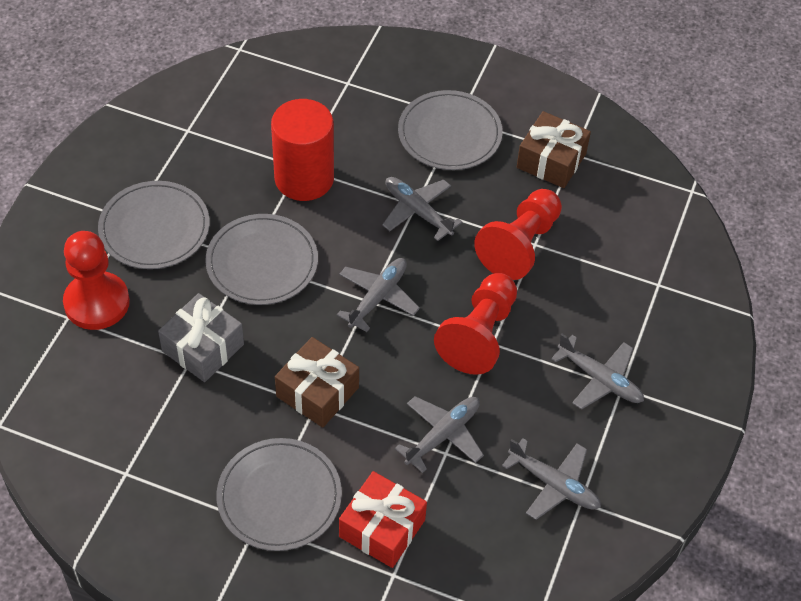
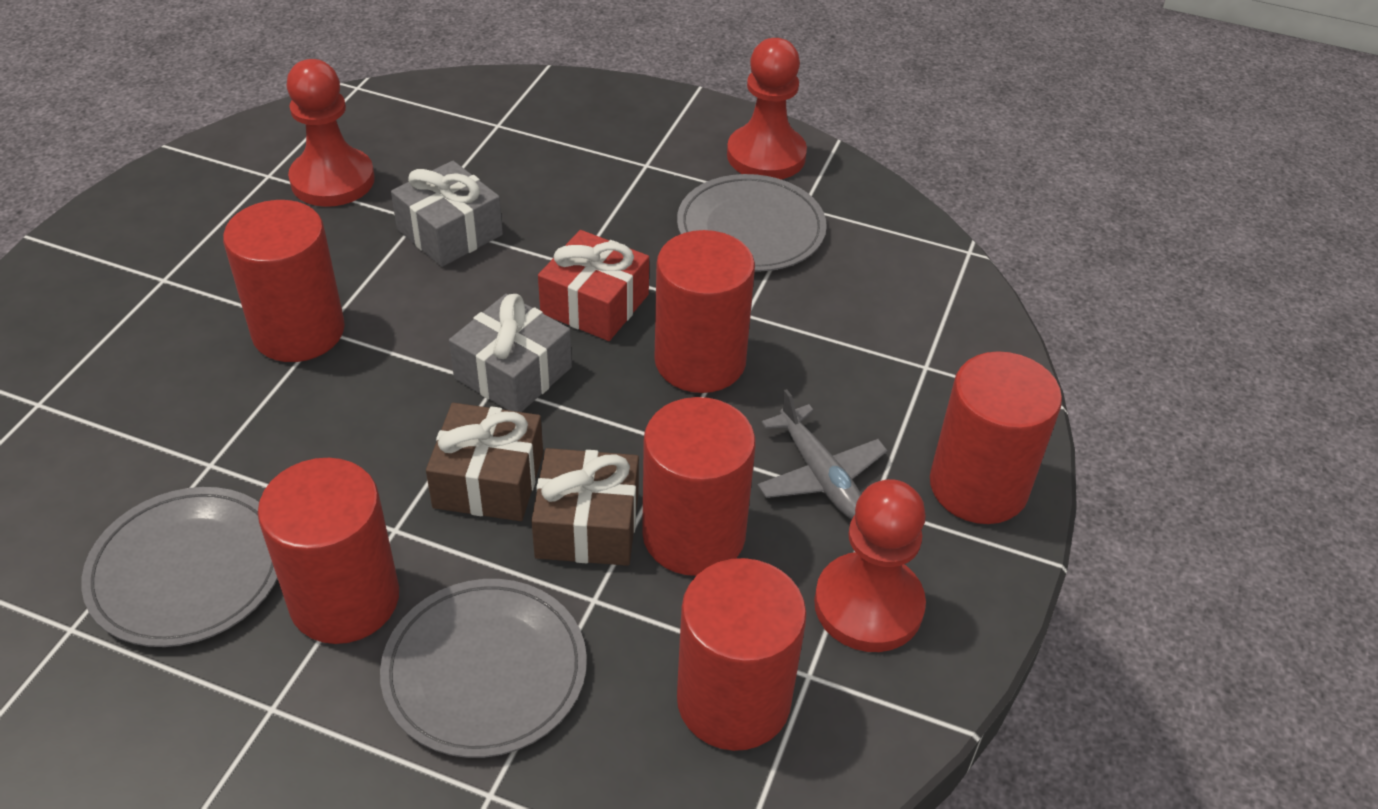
grey gift: [158,293,244,382] = 1 -> [391,161,503,267] [449,294,572,412] = 2
grey plane: [337,258,420,332] [382,177,462,241] [395,396,484,473] [502,438,601,520] [551,334,644,410] = 5 -> [757,389,888,519] = 1
grey plate: [98,181,210,269] [205,214,318,305] [216,438,342,551] [398,90,503,170] = 4 -> [81,487,278,647] [380,579,587,758] [677,174,827,272] = 3
red cylinder: [271,99,334,201] = 1 -> [223,200,345,362] [258,458,399,644] [642,397,756,576] [654,230,755,393] [677,558,807,751] [930,351,1062,524] = 6

